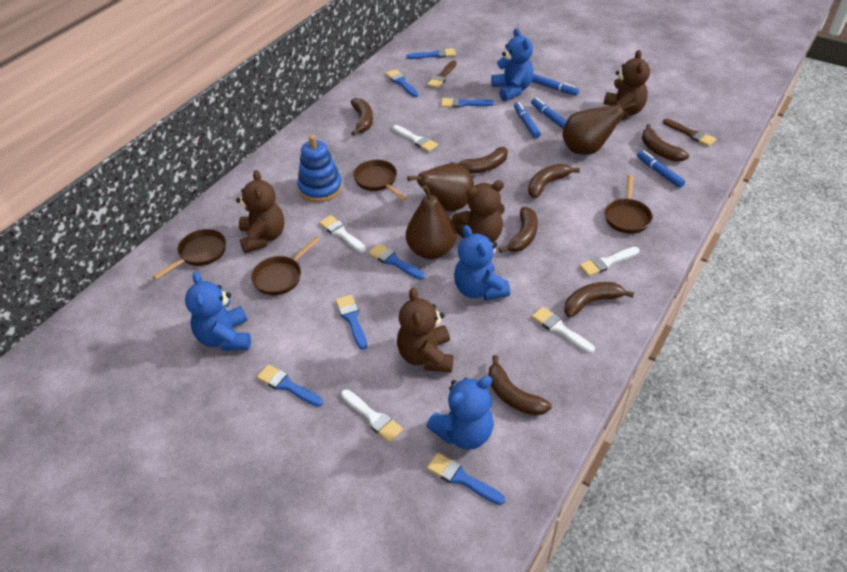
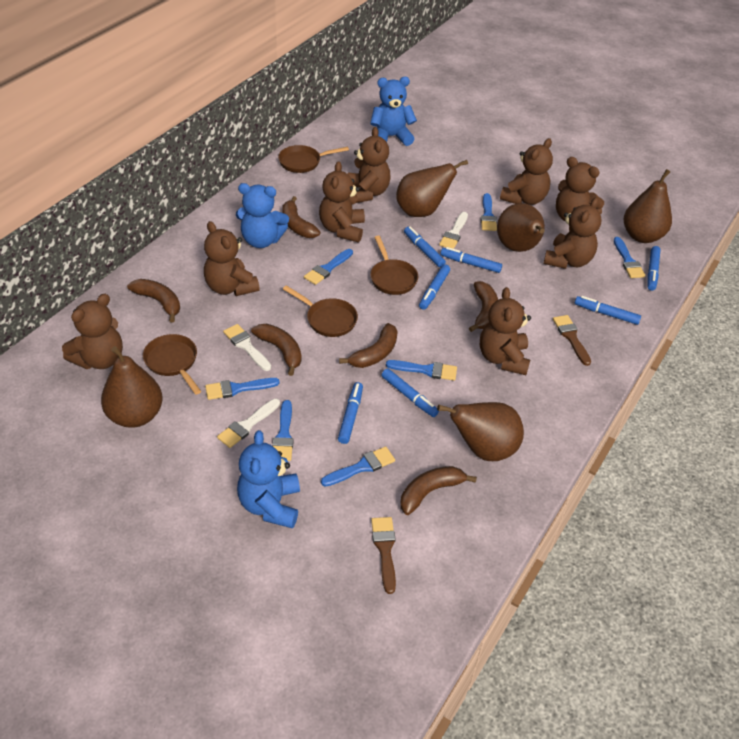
blue marker: [514,102,541,138] [531,98,566,129] [532,74,579,96] [637,151,685,188] = 4 -> [338,382,363,444] [382,368,439,417] [404,226,446,267] [419,265,450,310] [441,247,502,273] [575,296,641,325] [647,246,661,291] = 7
blue stacking toy: [297,135,342,202] = 1 -> none = 0
blue teddy bear: [185,272,251,351] [426,376,494,450] [454,225,510,301] [491,28,533,101] = 4 -> [236,183,289,248] [237,430,300,529] [370,77,417,146] = 3
brown banana: [351,98,373,136] [450,147,508,174] [488,355,552,416] [499,207,538,253] [528,164,580,198] [564,282,634,318] [642,124,689,162] = 7 -> [127,279,180,322] [251,324,302,376] [282,196,320,238] [339,323,398,368] [401,466,477,515] [469,281,498,332] = 6
brown pear: [406,185,456,259] [407,163,474,211] [562,102,636,155] = 3 -> [101,346,163,428] [396,160,468,217] [437,402,524,461] [497,203,545,252] [624,169,672,243] = 5
brown teddy bear: [236,170,284,253] [397,288,453,372] [452,180,505,243] [604,50,650,119] = 4 -> [62,294,123,369] [204,221,260,296] [319,161,365,242] [348,127,390,203] [480,287,531,375] [500,138,553,205] [544,197,602,269] [556,157,604,222] = 8
white brush: [319,215,366,253] [341,389,403,443] [393,125,438,152] [532,307,595,353] [579,247,640,276] = 5 -> [217,399,280,448] [223,324,271,371] [439,212,468,249] = 3

